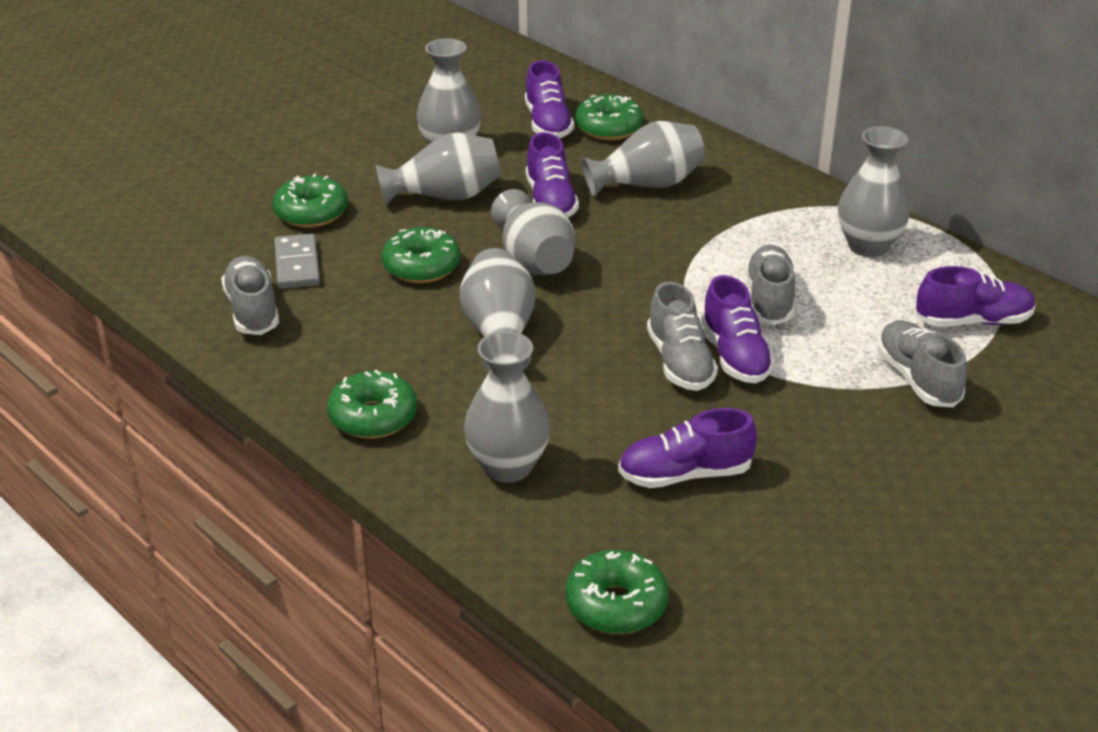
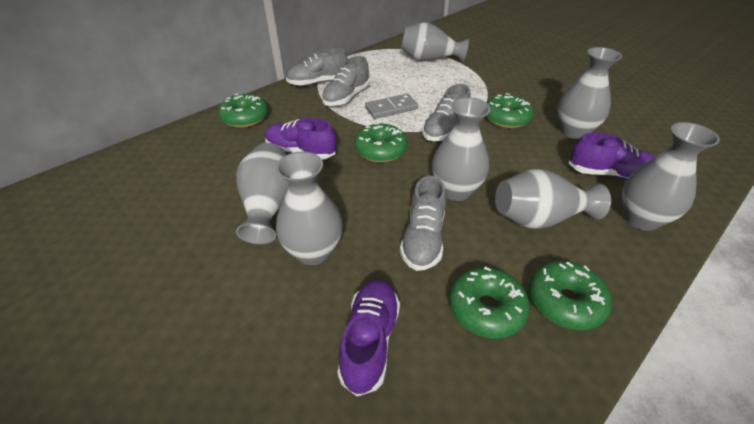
purple shoe: [525,60,574,138] [526,132,579,217] [618,408,757,488] [701,275,775,383] [916,266,1036,327] = 5 -> [265,118,336,160] [337,279,400,396] [569,133,655,179] = 3

